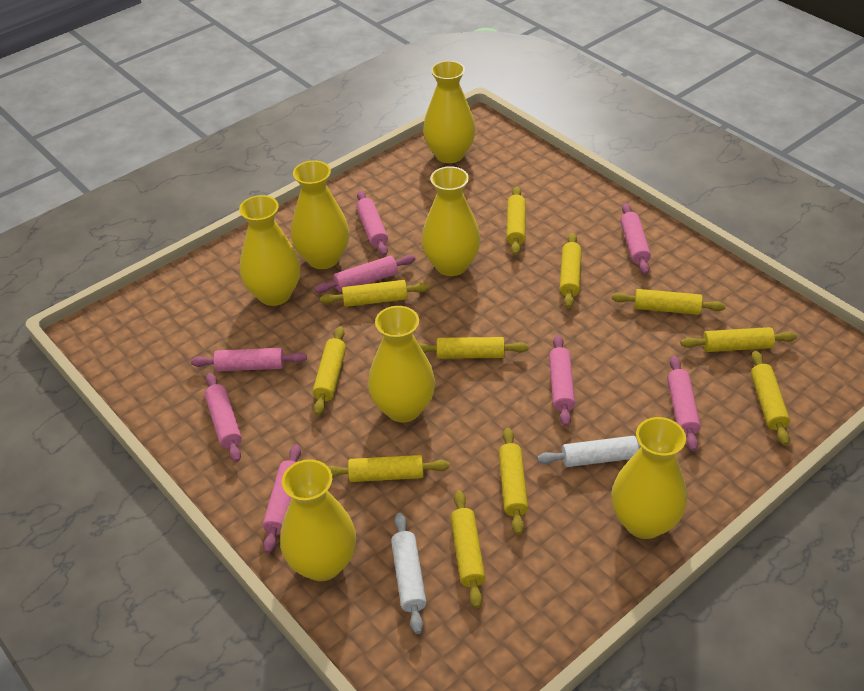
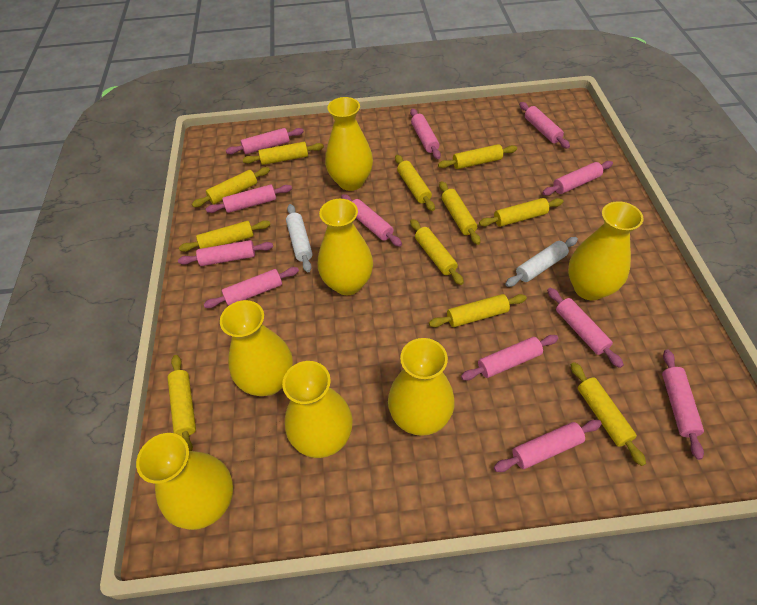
pink rolling pin: [191,348,307,371] [205,373,242,462] [263,444,301,554] [315,255,415,293] [356,191,388,256] [549,335,575,427] [620,203,651,275] [667,356,701,451] = 8 -> [178,240,273,266] [204,267,299,308] [206,184,292,213] [226,128,304,154] [341,194,402,247] [410,109,441,159] [461,335,558,380] [494,420,602,472] [519,102,570,149] [542,161,613,196] [547,288,624,368] [662,350,704,460] = 12

